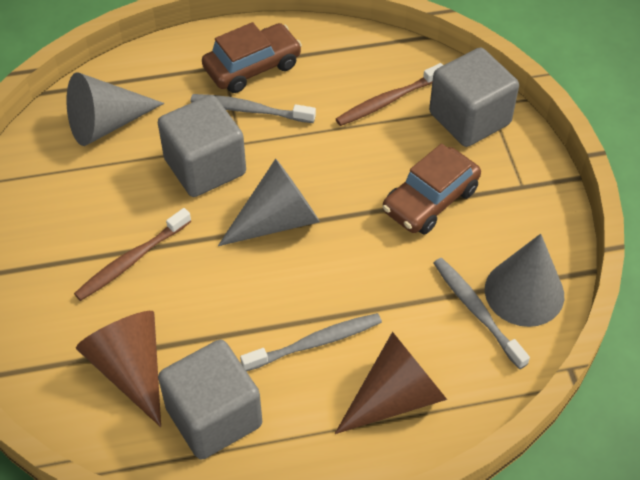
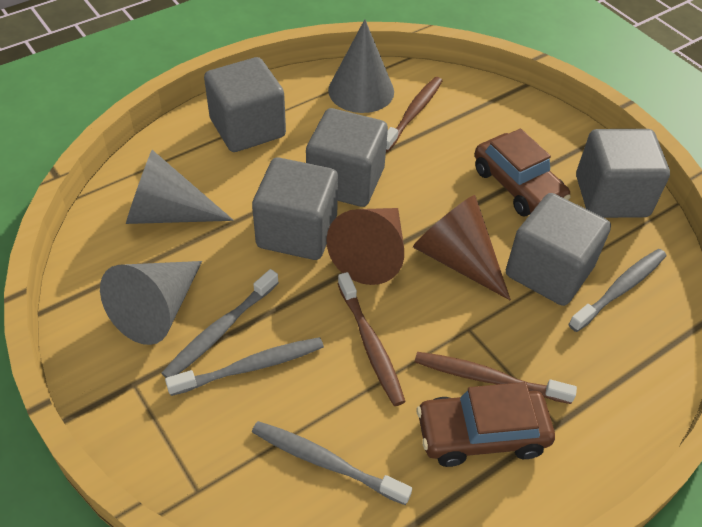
brown toothbrush: [74,208,191,301] [336,63,443,126] = 2 -> [337,272,406,406] [386,77,442,152] [415,352,577,404] = 3
grey cube: [158,95,246,197] [158,340,262,460] [429,48,519,147] = 3 -> [204,57,286,152] [252,158,338,260] [306,108,388,207] [506,193,611,306] [576,129,670,218] = 5
grey toothbrush: [190,94,316,123] [240,313,382,371] [433,258,530,369] = 3 -> [162,269,279,378] [165,337,324,396] [252,421,412,505] [568,249,667,332] = 4

